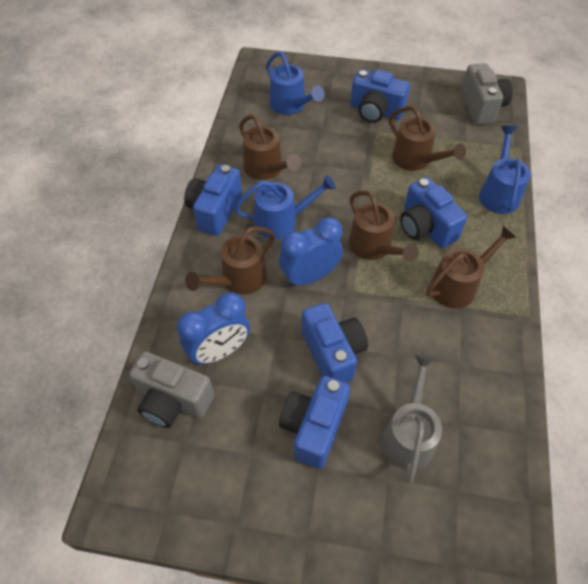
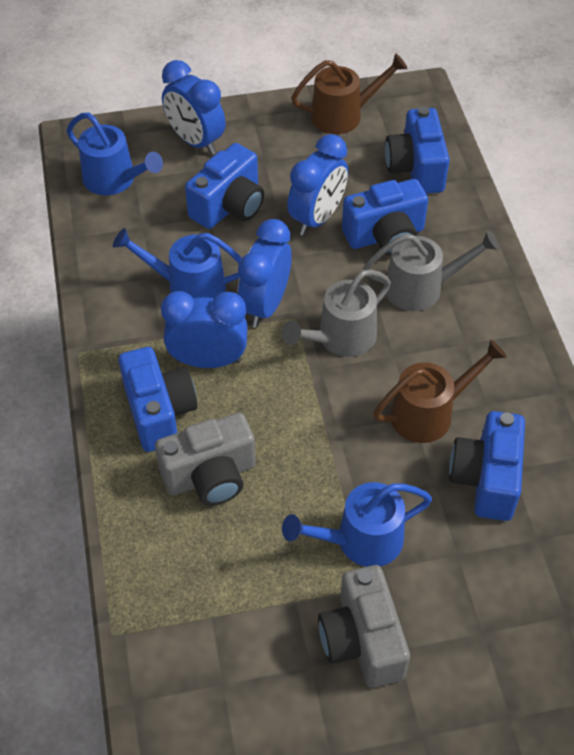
blue clock: [177,292,250,365] [279,217,343,287] = 2 -> [161,291,248,368] [162,60,226,155] [237,219,292,328] [287,134,348,236] = 4
brown watering can: [185,227,275,294] [239,114,301,180] [349,190,419,262] [389,106,466,171] [426,226,517,309] = 5 -> [291,53,408,134] [373,340,507,443] = 2
grey watering can: [382,354,442,483] = 1 -> [282,269,391,357] [363,230,499,311] = 2

